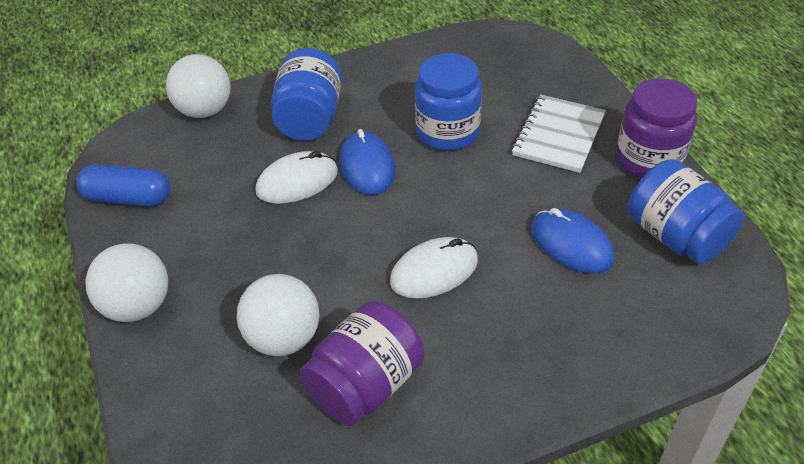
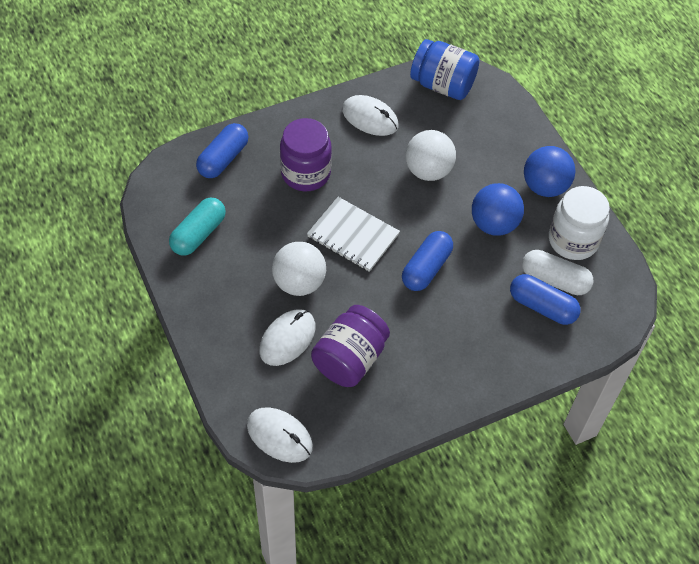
blue ball: none = 0 -> [472,183,524,236] [524,146,576,197] = 2
blue capsule: [76,164,170,207] = 1 -> [196,123,249,178] [402,231,453,291] [510,274,581,325] = 3
blue jar: [271,48,342,140] [415,53,482,151] [628,159,744,264] = 3 -> [410,39,479,100] = 1
blue mouse: [340,129,395,195] [531,208,614,273] = 2 -> none = 0
turquoise capsule: none = 0 -> [169,198,226,255] = 1
white ball: [85,243,168,322] [166,54,231,118] [237,274,320,356] = 3 -> [272,242,326,296] [405,130,456,181] = 2
white capsule: none = 0 -> [522,250,594,295] = 1
white jar: none = 0 -> [549,186,610,260] = 1
white mouse: [255,151,338,204] [390,237,478,299] = 2 -> [247,407,313,463] [259,309,316,366] [342,95,399,136] = 3

